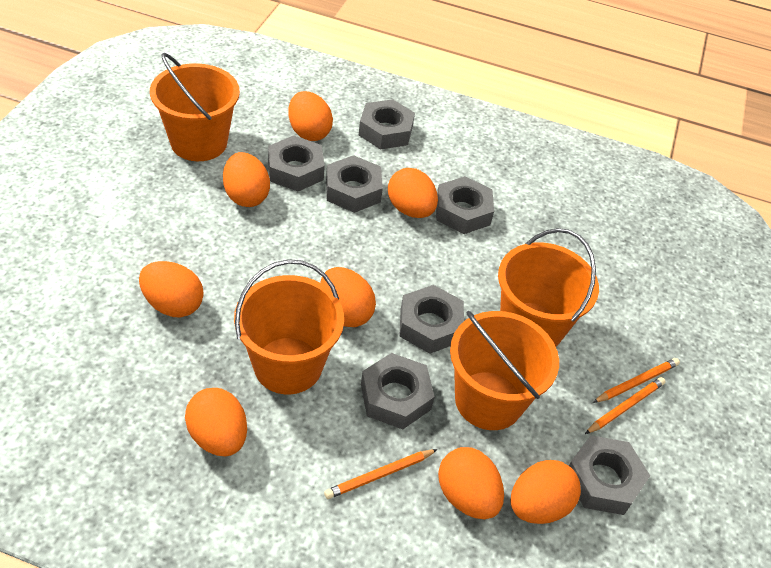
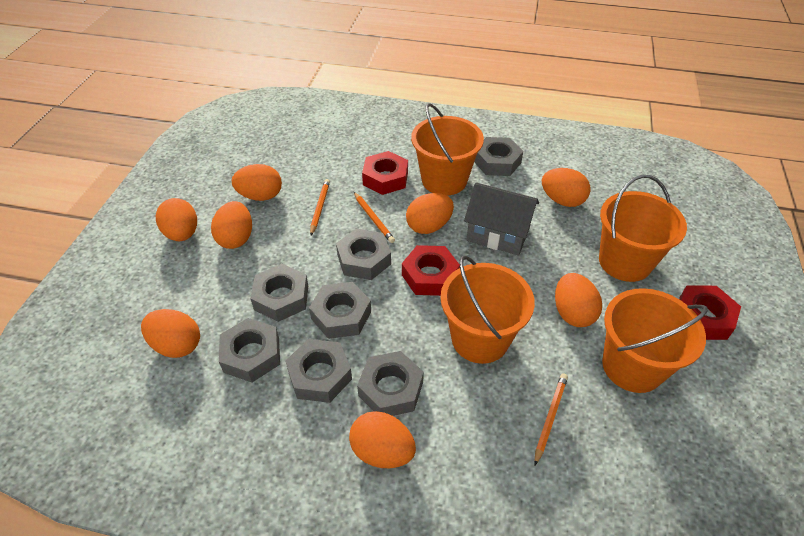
grey house: none = 0 -> [464,182,539,256] = 1
red nut: none = 0 -> [362,151,408,195] [402,245,460,296] [679,285,741,340] = 3

